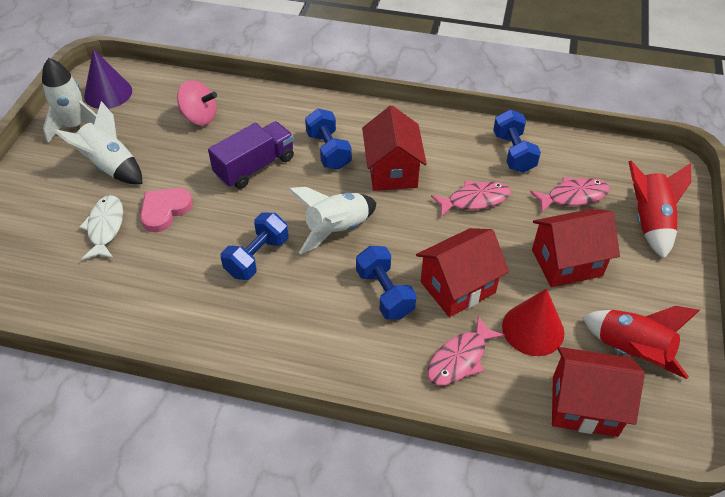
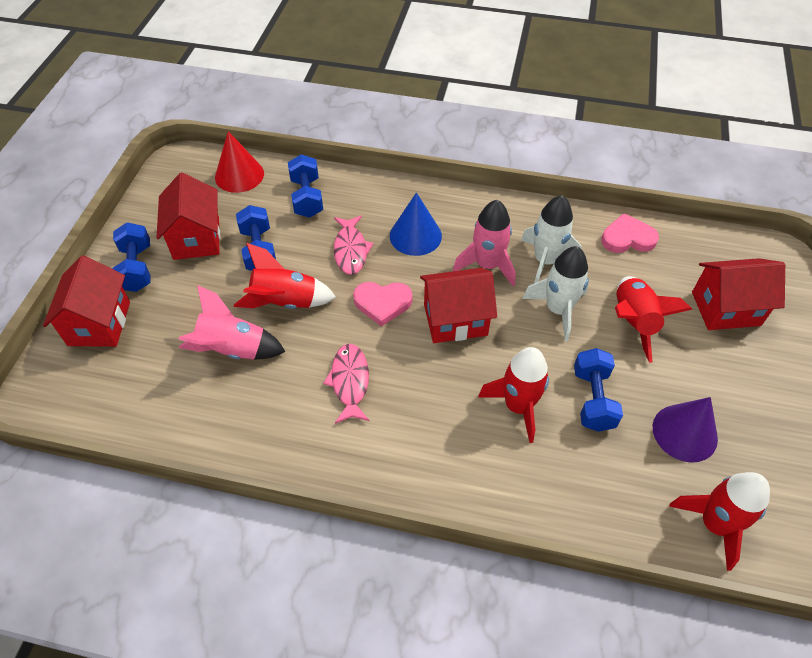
blue cone: none = 0 -> [390,192,442,256] = 1
pink fish: [427,315,505,385] [431,181,511,217] [530,177,610,212] = 3 -> [323,344,370,424] [334,215,374,275] = 2
pink heart: [140,188,193,232] = 1 -> [353,282,413,327] [601,213,659,253] = 2
pink rocket: none = 0 -> [178,285,286,360] [453,200,516,286] = 2
pink spinning top: [177,80,217,126] = 1 -> none = 0
purple truck: [208,121,294,189] = 1 -> none = 0
red rocket: [582,306,700,379] [628,161,691,259] = 2 -> [234,243,336,309] [478,347,549,443] [615,276,692,363] [669,472,770,571] = 4
white fish: [79,195,123,260] = 1 -> none = 0
white rocket: [42,58,97,143] [53,101,143,184] [288,187,376,254] = 3 -> [521,195,582,283] [522,246,589,341] = 2

